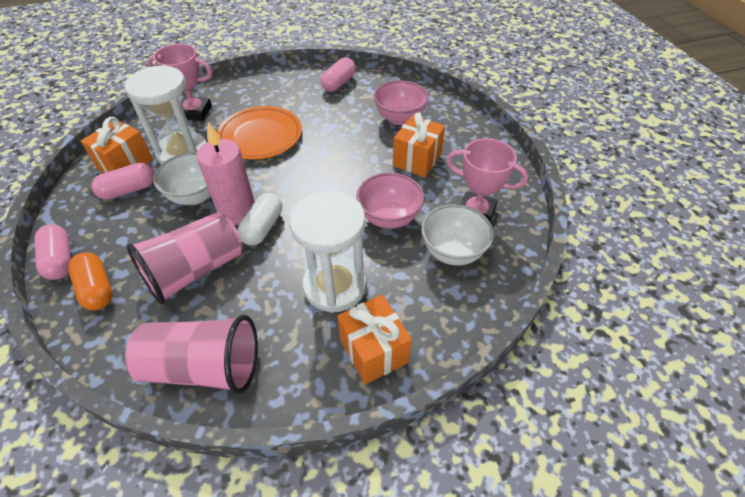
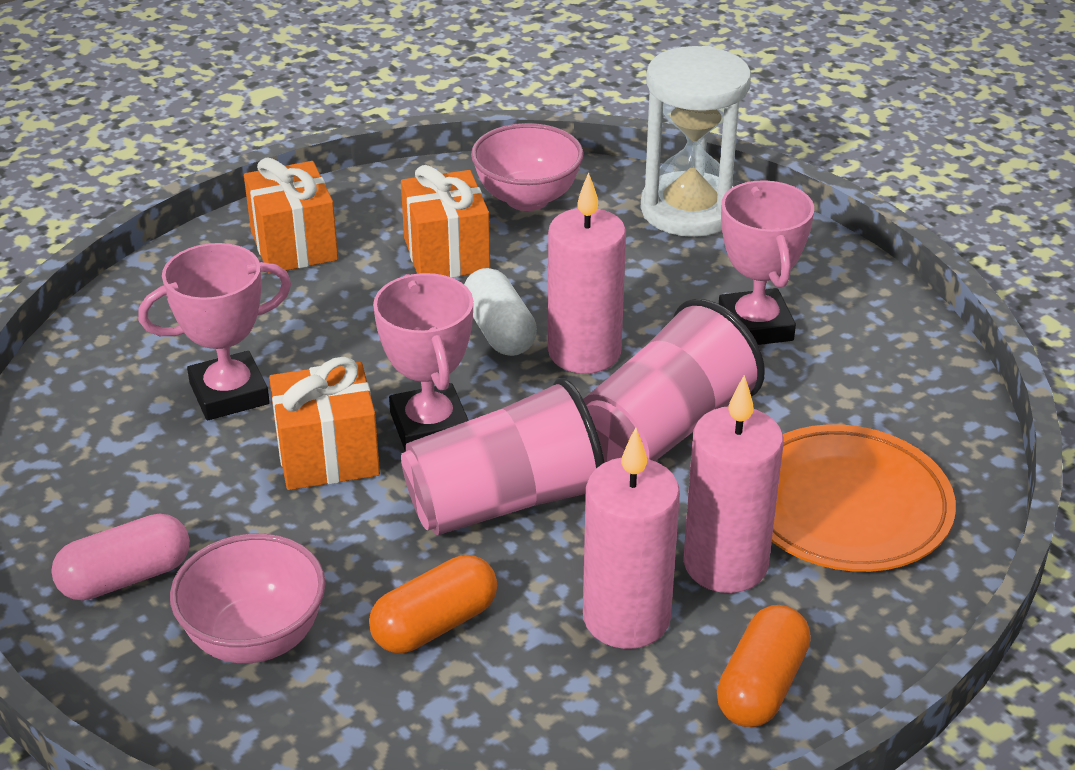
orange capsule: [68,252,113,310] = 1 -> [369,555,497,653] [717,605,811,727] = 2
pink candle: [196,122,255,225] = 1 -> [548,172,626,374] [583,427,680,649] [683,375,784,593] = 3
pink capsule: [34,224,71,280] [91,163,154,200] [321,57,356,92] = 3 -> [51,513,190,601] = 1
pink trophy: [148,44,212,121] [447,138,528,222] = 2 -> [138,243,291,420] [373,273,473,452] [719,180,814,345] = 3
white bowl: [153,152,211,205] [421,204,494,266] = 2 -> none = 0
white hourglass: [124,65,207,164] [289,190,367,313] = 2 -> [641,46,751,237] = 1

